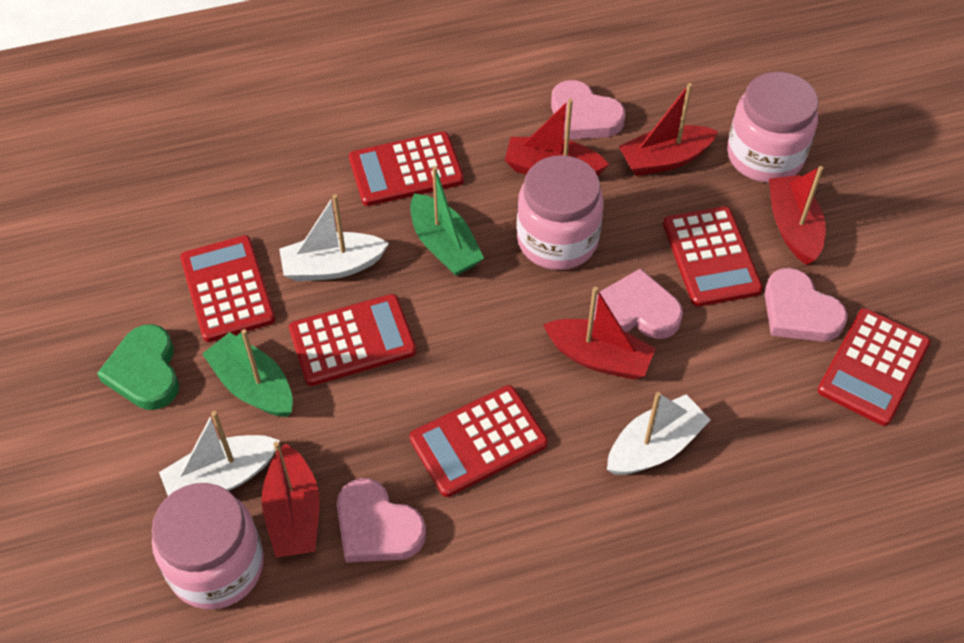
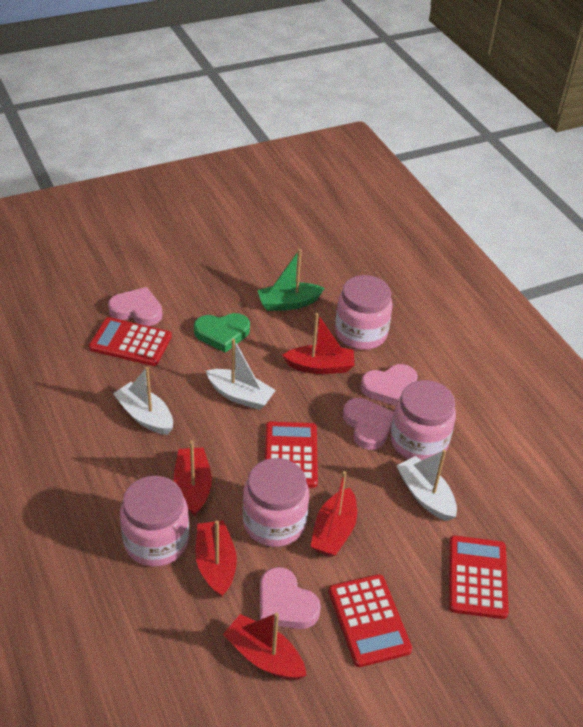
green boat: [202,329,293,417] [410,166,484,276] = 2 -> [257,249,325,311] = 1
pink jar: [152,483,264,609] [517,155,604,270] [727,72,818,183] = 3 -> [120,476,189,567] [242,458,309,547] [335,275,393,350] [390,380,456,460] = 4
red calculator: [180,235,276,342] [289,294,417,386] [349,131,464,206] [410,385,548,497] [663,206,763,307] [818,308,931,426] = 6 -> [89,317,172,366] [265,421,318,488] [328,574,412,667] [449,535,509,619] = 4

